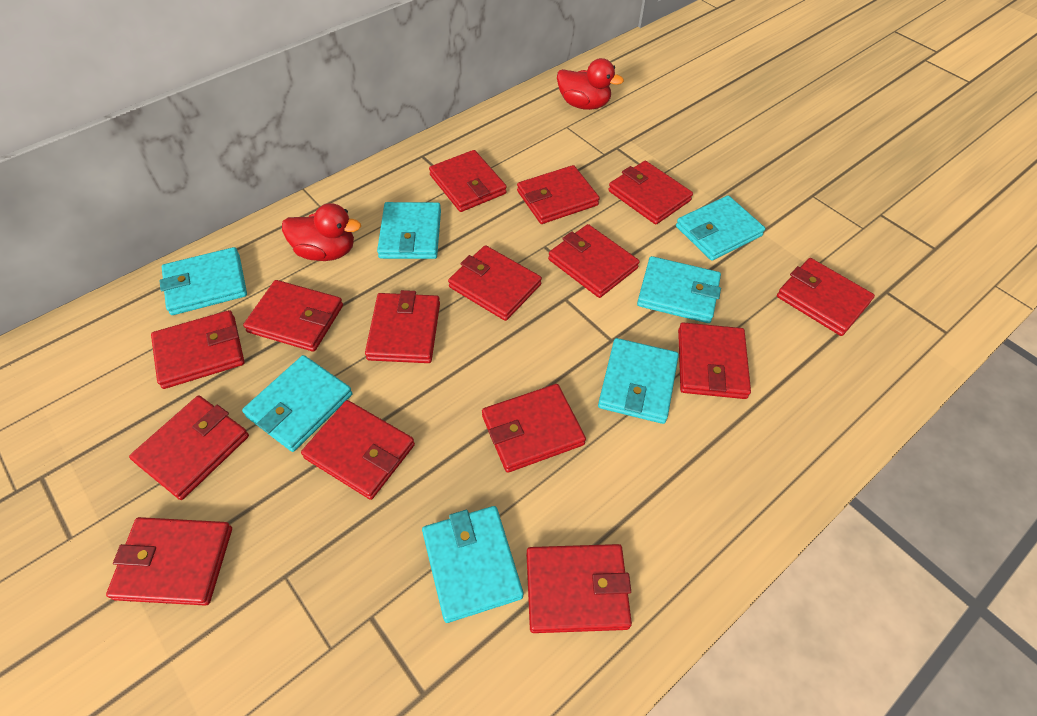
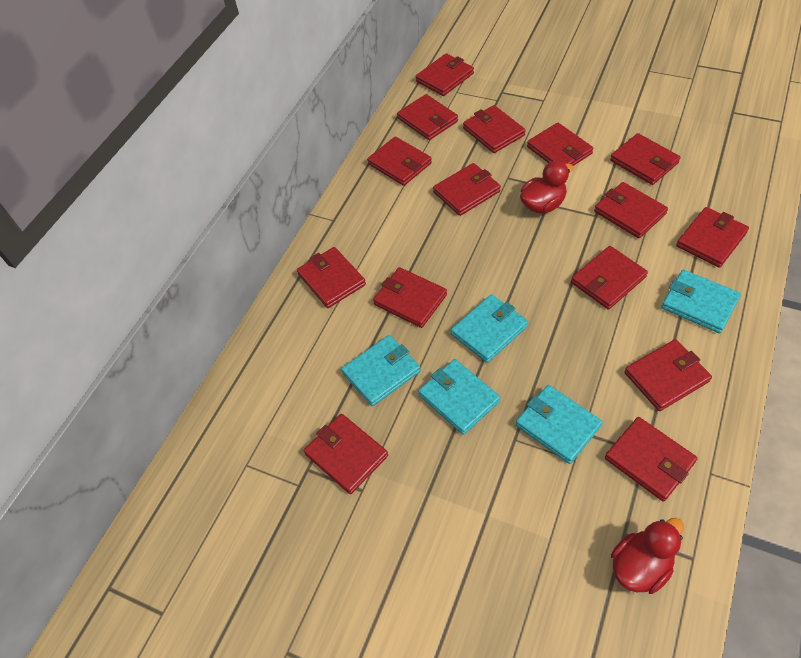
turquoise wallet: [160,247,247,315] [242,355,353,452] [377,202,441,259] [422,506,523,623] [598,338,679,424] [637,256,721,323] [676,195,765,261] = 7 -> [341,335,421,406] [418,359,500,435] [451,294,528,363] [516,385,603,464] [661,270,741,333] = 5

